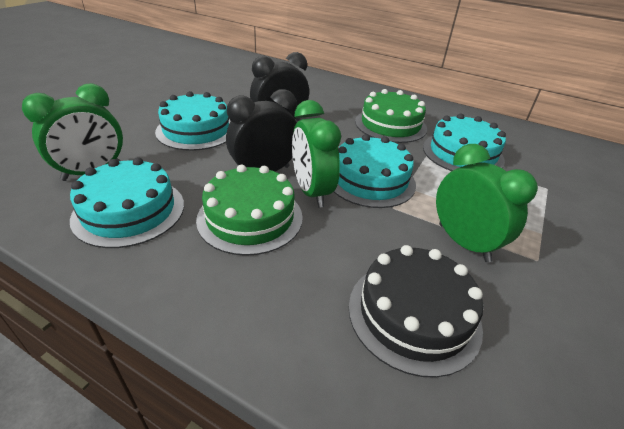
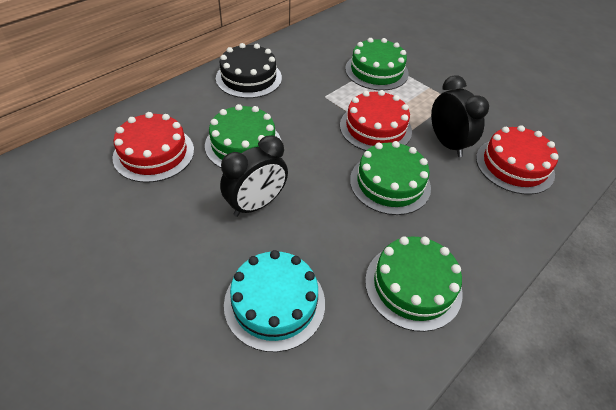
green cake: [196,165,303,256] [355,89,427,143] = 2 -> [205,104,281,168] [345,38,409,90] [350,141,431,215] [365,236,462,332] = 4
green clock: [22,83,123,181] [292,100,341,208] [436,144,538,262] = 3 -> none = 0
red cake: none = 0 -> [112,112,194,183] [340,90,412,151] [476,125,559,195] = 3
turquoise cake: [70,157,184,248] [155,91,230,151] [334,134,416,208] [423,114,506,171] = 4 -> [224,250,325,352] = 1

